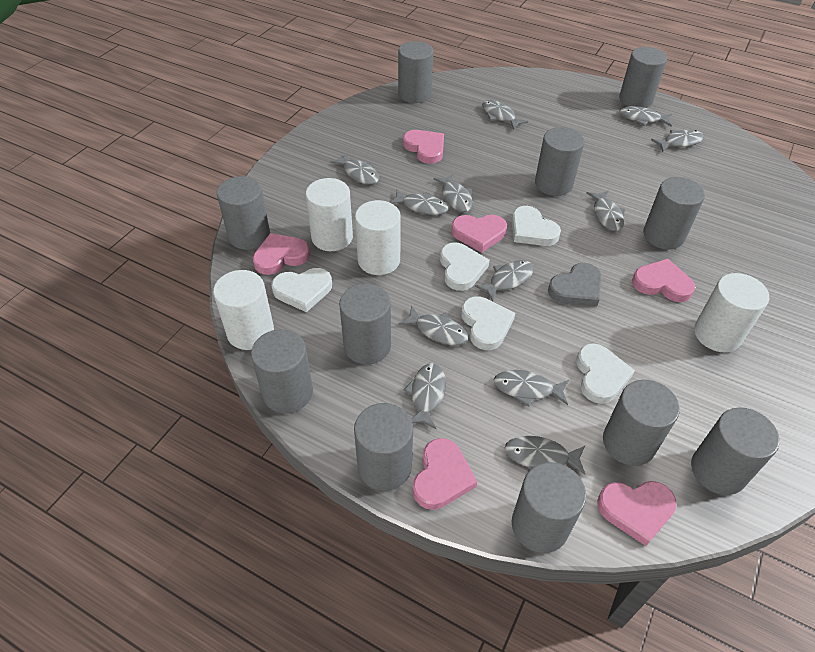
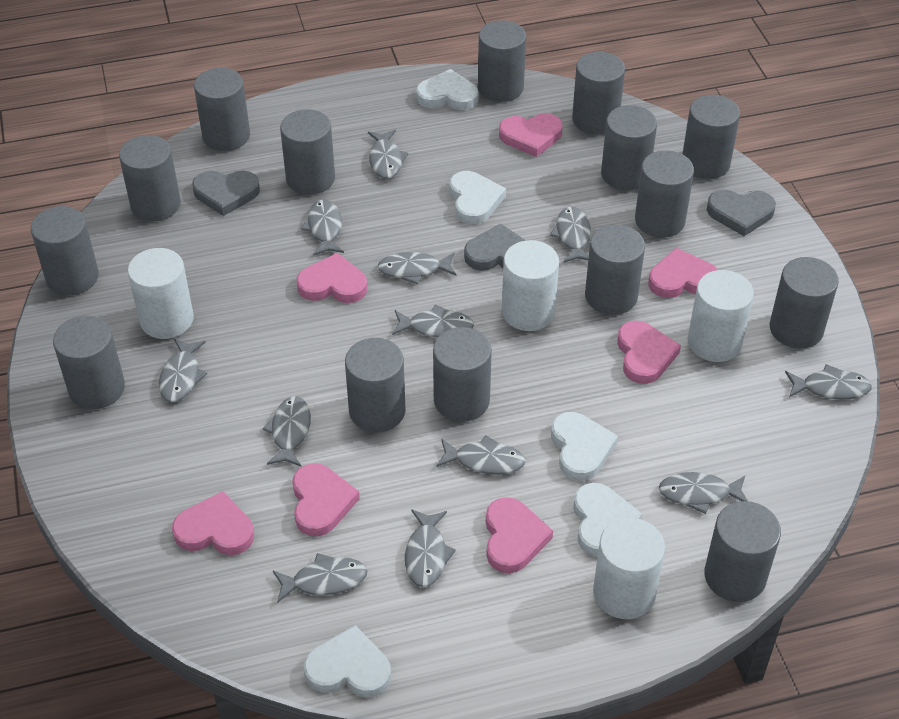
grey cylinder: [217,176,270,250] [251,329,313,413] [339,284,391,364] [354,403,413,491] [398,41,433,103] [512,462,586,553] [535,127,584,196] [603,380,680,466] [619,47,667,108] [643,177,705,249] [691,407,780,495] = 11 -> [31,206,99,296] [53,316,125,409] [119,135,181,221] [194,68,250,151] [280,109,335,195] [345,338,406,432] [433,327,492,422] [478,21,526,102] [572,52,625,134] [585,225,645,315] [601,105,657,190] [635,150,694,237] [683,95,740,179] [704,501,781,602] [770,257,839,349] = 15
grey heart: [548,263,602,307] = 1 -> [192,171,260,216] [464,224,526,271] [707,190,776,236] = 3
pink heart: [253,233,310,275] [403,130,444,164] [413,438,477,510] [451,215,507,253] [597,481,677,546] [632,258,695,302] = 6 -> [172,491,254,555] [292,463,360,536] [297,253,367,303] [486,497,553,573] [499,113,563,157] [617,321,681,384] [648,248,718,298] = 7

